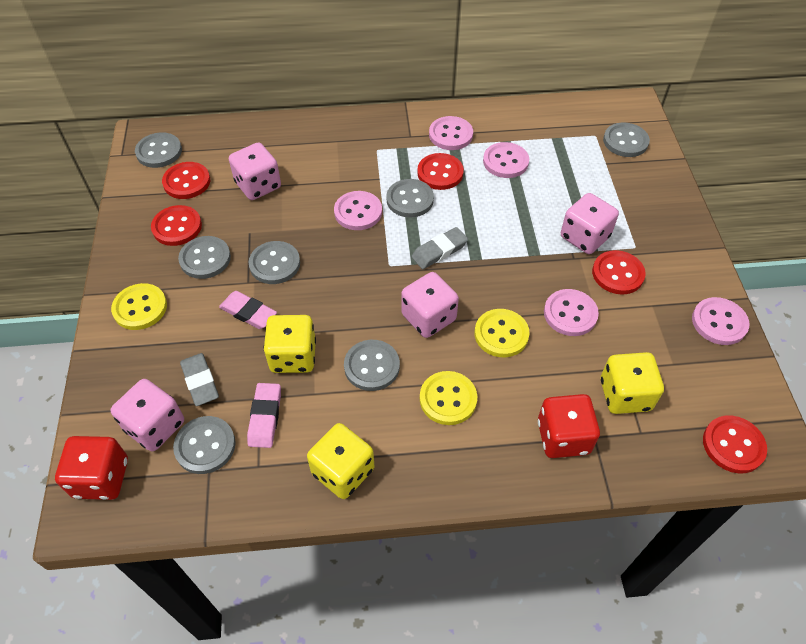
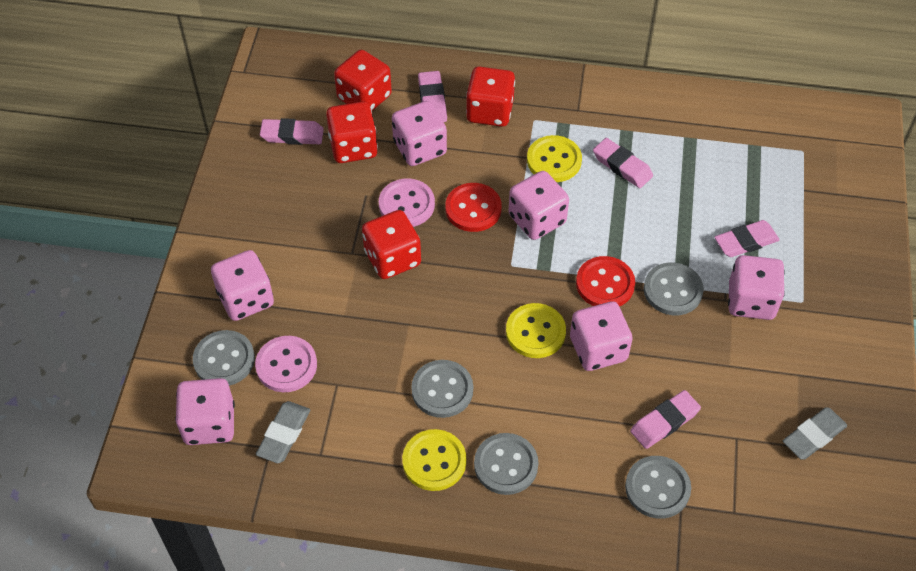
grey button: [135,132,182,168] [173,416,236,474] [178,236,231,279] [248,241,300,284] [344,340,400,391] [386,179,434,218] [603,122,650,157] = 7 -> [193,330,255,386] [411,360,473,418] [474,433,538,495] [625,456,691,519] [644,262,704,315] = 5
pink button: [334,191,382,230] [429,116,473,150] [483,142,529,178] [544,289,599,336] [692,297,749,345] = 5 -> [255,336,317,392] [379,178,435,227] = 2
pink dice: [111,379,184,451] [229,142,281,200] [401,272,459,338] [561,193,619,254] = 4 -> [175,378,235,445] [211,250,274,321] [392,101,447,166] [508,171,569,240] [570,302,633,371] [728,255,785,320] = 6
pink eraser: [219,291,277,329] [247,383,281,448] = 2 -> [260,118,324,145] [418,71,447,122] [593,138,653,188] [630,390,701,449] [714,220,779,257] = 5
red button: [151,205,202,246] [162,162,210,199] [417,153,464,190] [592,250,646,295] [703,415,767,473] = 5 -> [445,183,502,232] [576,256,635,306] = 2
red dice: [55,436,128,500] [538,394,600,458] = 2 -> [326,101,378,163] [334,50,392,111] [362,210,421,279] [466,67,515,127] = 4
yellow dice: [264,315,316,373] [307,423,374,499] [601,352,664,414] = 3 -> none = 0

